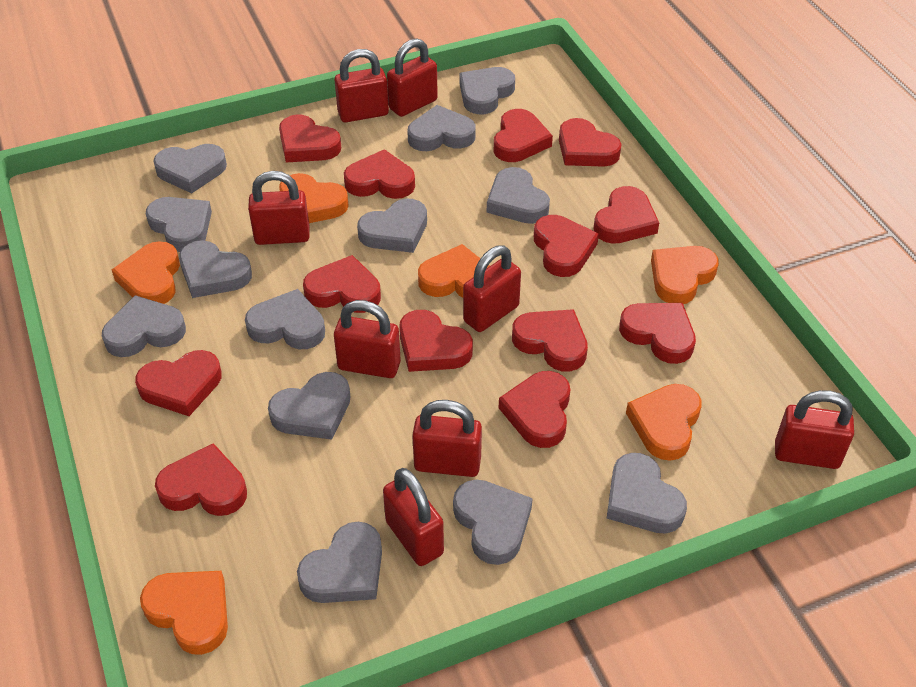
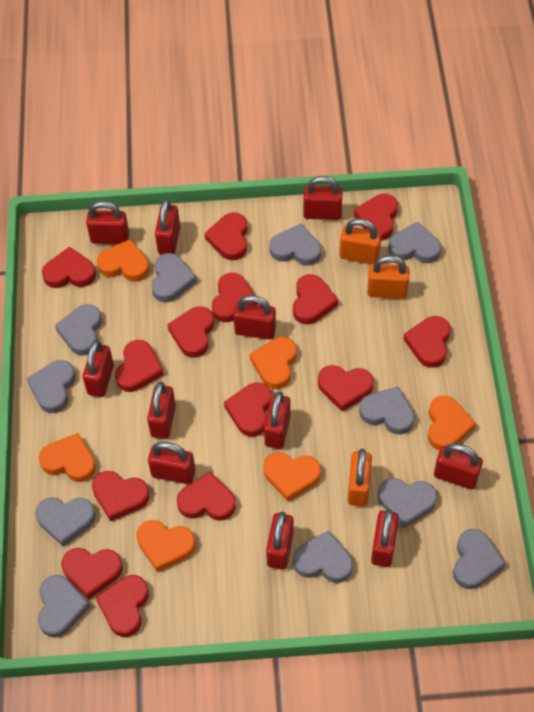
grey heart: [102,295,186,357] [146,197,212,252] [153,144,227,193] [179,240,252,298] [245,289,325,349] [268,372,351,440] [297,522,382,603] [357,199,427,253] [407,105,476,151] [453,479,533,565] [459,67,515,114] [487,167,550,224] [607,453,687,534] = 13 -> [26,360,76,413] [35,497,96,547] [38,575,90,638] [55,304,102,356] [151,253,197,302] [269,224,321,266] [293,531,353,583] [359,386,415,435] [378,478,437,528] [388,222,441,263] [453,529,506,589] = 11
orange padlock: none = 0 -> [340,219,381,264] [348,449,372,506] [367,255,409,299] = 3
red heart: [135,350,222,416] [155,443,247,516] [279,115,341,163] [303,255,381,313] [344,149,415,199] [399,310,473,372] [494,109,553,162] [499,371,570,448] [512,309,588,371] [534,215,599,277] [559,118,621,167] [593,186,659,244] [619,303,696,364] = 13 -> [42,247,96,288] [61,548,123,599] [92,471,150,521] [95,575,149,637] [115,340,164,392] [167,306,214,357] [177,471,236,521] [205,212,248,260] [212,273,258,322] [224,382,272,437] [293,274,338,324] [318,365,374,411] [354,194,398,241] [403,316,451,368] = 14
red padlock: [248,171,310,245] [334,300,401,378] [335,49,389,122] [383,468,444,566] [387,38,438,117] [412,400,482,477] [463,245,521,332] [775,390,854,469] = 8 -> [83,340,114,397] [86,201,129,244] [147,381,176,439] [148,442,195,484] [155,199,180,254] [233,295,276,339] [264,391,291,449] [266,512,294,570] [303,176,343,220] [371,509,399,567] [434,443,483,489] = 11

